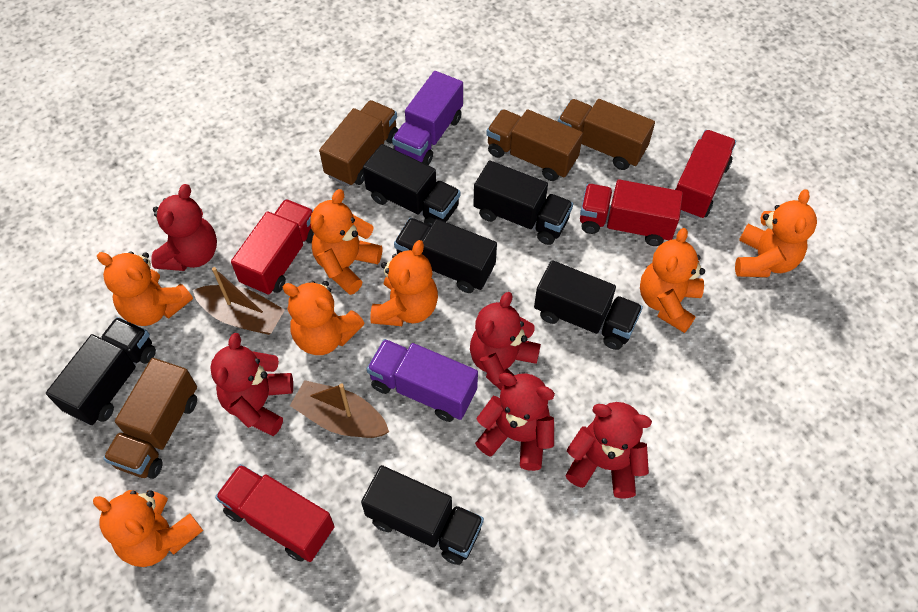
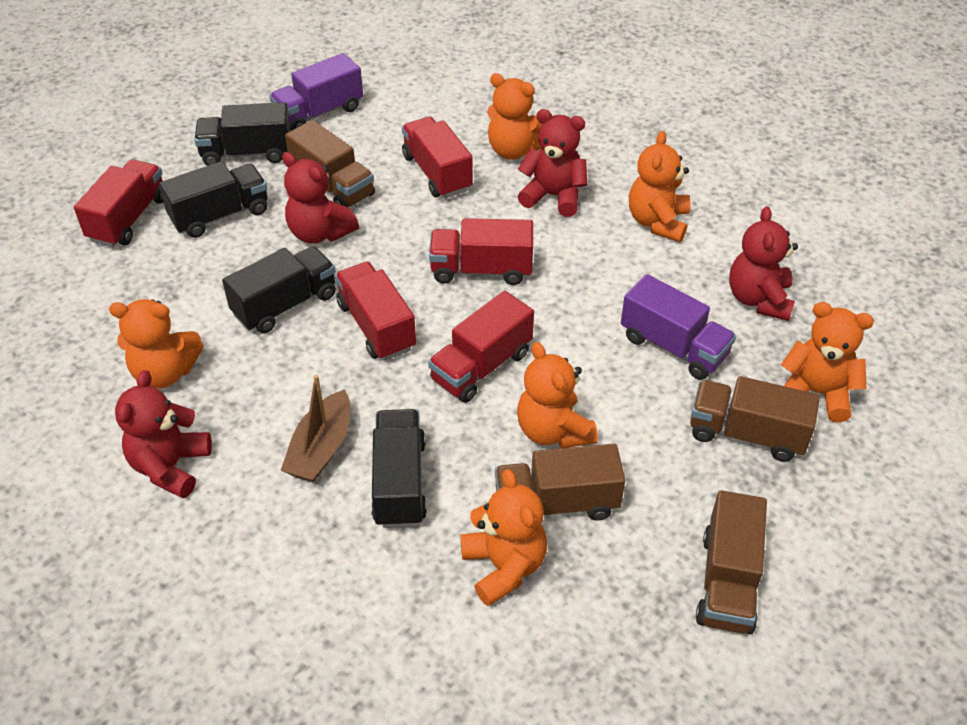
black truck: [46,317,156,425] [361,465,484,565] [363,144,460,226] [394,218,497,293] [473,160,573,245] [534,260,643,350] = 6 -> [159,161,268,238] [194,102,291,166] [222,246,336,333] [371,409,427,528] = 4
brown boat: [193,267,285,335] [290,380,389,438] = 2 -> [281,375,350,483] = 1
orange teddy bear: [93,490,203,567] [97,251,193,326] [283,281,365,355] [310,189,382,295] [370,240,438,326] [640,228,705,333] [735,189,817,277] = 7 -> [109,299,204,388] [461,469,547,606] [487,73,542,160] [517,342,598,448] [629,131,690,242] [781,302,874,423] = 6
red teddy bear: [151,184,217,271] [210,333,293,436] [470,292,541,390] [475,373,555,471] [565,402,652,498] = 5 -> [115,370,212,498] [282,152,359,244] [518,109,588,217] [729,206,798,321] = 4
red truck: [215,464,335,562] [231,199,314,295] [580,179,683,246] [675,130,736,219] = 4 -> [74,159,163,247] [335,262,416,360] [402,117,473,198] [428,291,534,403] [429,218,533,285] = 5

